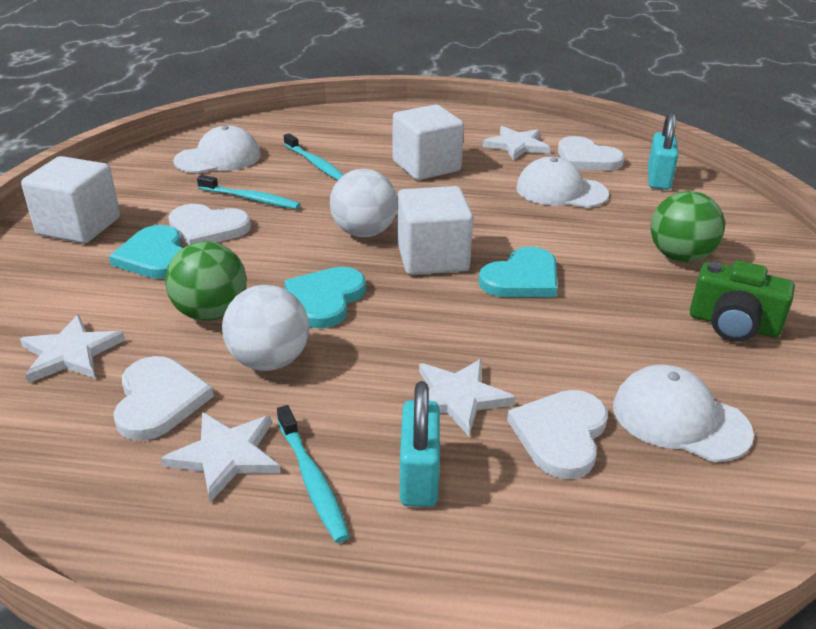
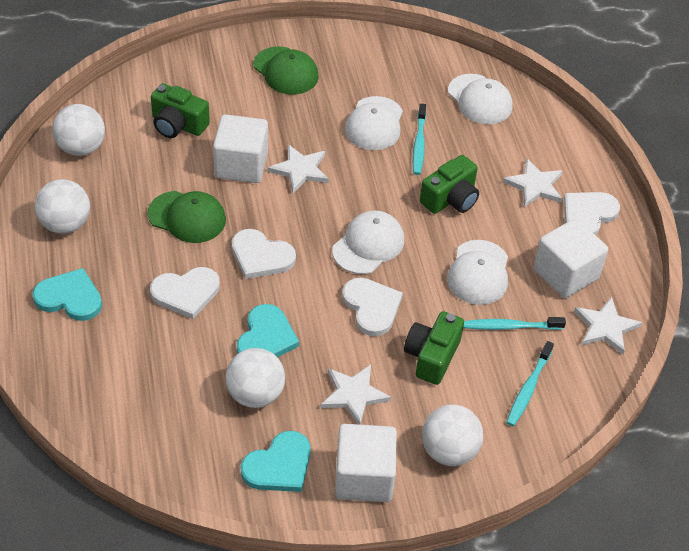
green ball: [165,241,247,321] [651,191,725,262] = 2 -> none = 0
green camera: [690,260,795,342] = 1 -> [151,83,210,138] [404,311,464,385] [420,155,479,214] = 3
green cap: none = 0 -> [148,191,226,243] [254,47,319,95] = 2
turquoise padlock: [400,381,440,507] [648,112,678,190] = 2 -> none = 0
white ball: [222,285,309,371] [330,169,398,237] = 2 -> [35,179,90,234] [52,104,105,156] [226,348,285,408] [422,405,483,466] = 4
white cap: [173,125,261,173] [516,157,609,208] [613,365,754,462] = 3 -> [332,210,404,274] [345,96,403,150] [447,240,508,305] [448,74,512,124] = 4

